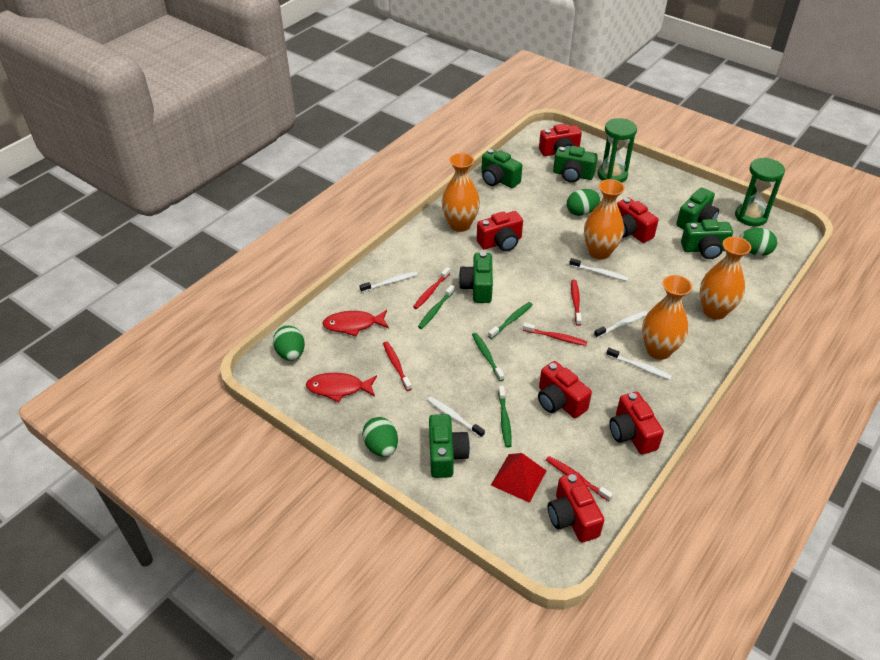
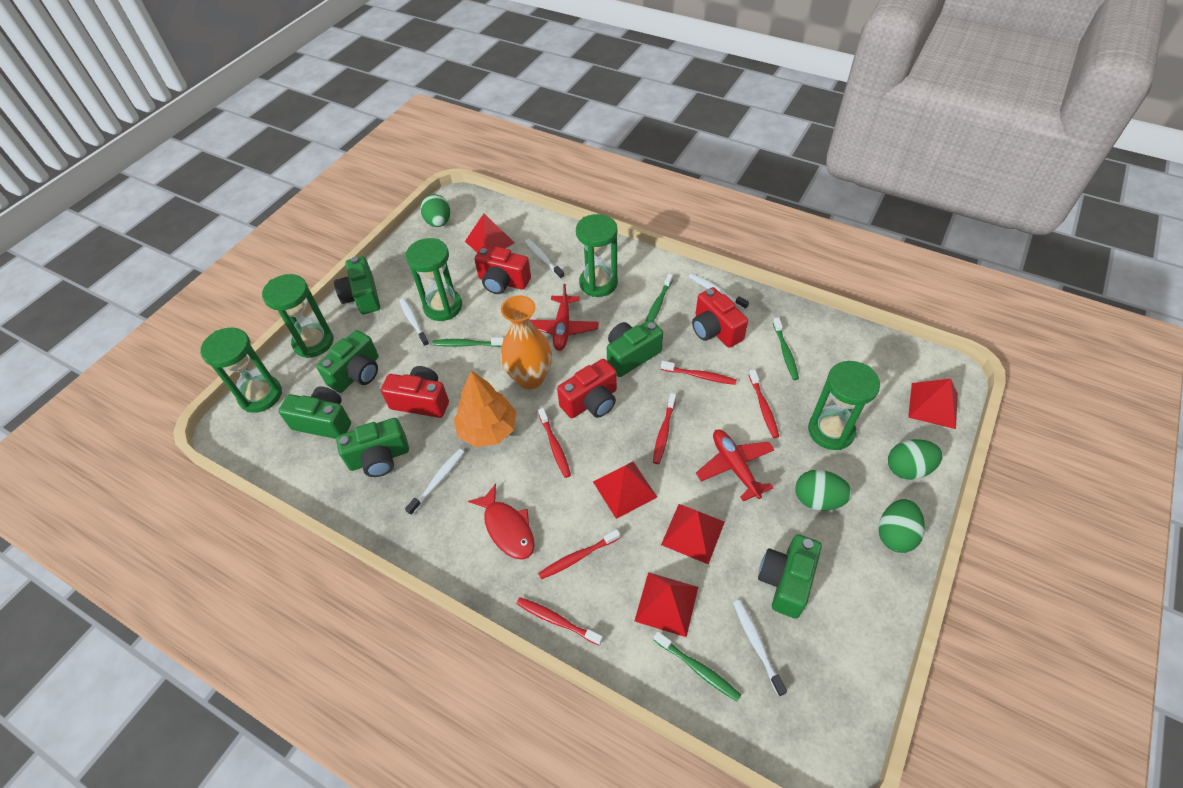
green hourglass: [597,118,637,183] [735,157,785,226] = 2 -> [200,328,282,413] [262,274,334,358] [405,238,462,321] [576,214,618,297] [808,361,880,450] = 5
orange tree: none = 0 -> [453,371,517,447] = 1
orange vase: [442,153,480,232] [584,179,625,260] [642,275,692,360] [700,236,751,320] = 4 -> [500,295,552,389] = 1
red camera: [477,211,523,251] [538,361,592,418] [539,124,582,156] [548,472,604,542] [609,392,664,454] [617,197,658,243] = 6 -> [381,366,449,418] [474,247,531,294] [557,359,617,418] [692,287,748,348] = 4
red fish: [306,373,377,403] [322,310,389,336] = 2 -> [468,484,535,560] = 1
red plane: none = 0 -> [530,284,599,351] [696,430,775,501] = 2
red pyramid: [491,453,547,503] = 1 -> [465,214,515,253] [593,462,657,519] [635,572,698,637] [661,504,725,564] [908,379,958,429] = 5
red toothbrush: [383,341,412,391] [413,267,450,309] [523,323,587,346] [546,456,613,501] [571,280,582,326] = 5 -> [516,597,603,646] [538,408,571,478] [538,529,620,579] [653,393,676,464] [661,361,737,385] [749,369,779,438] = 6

